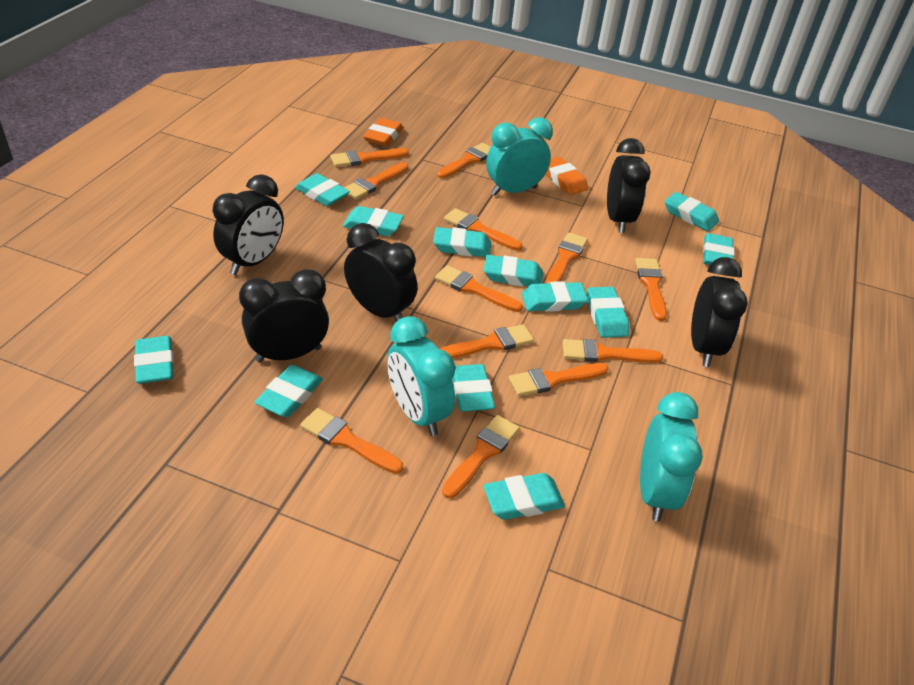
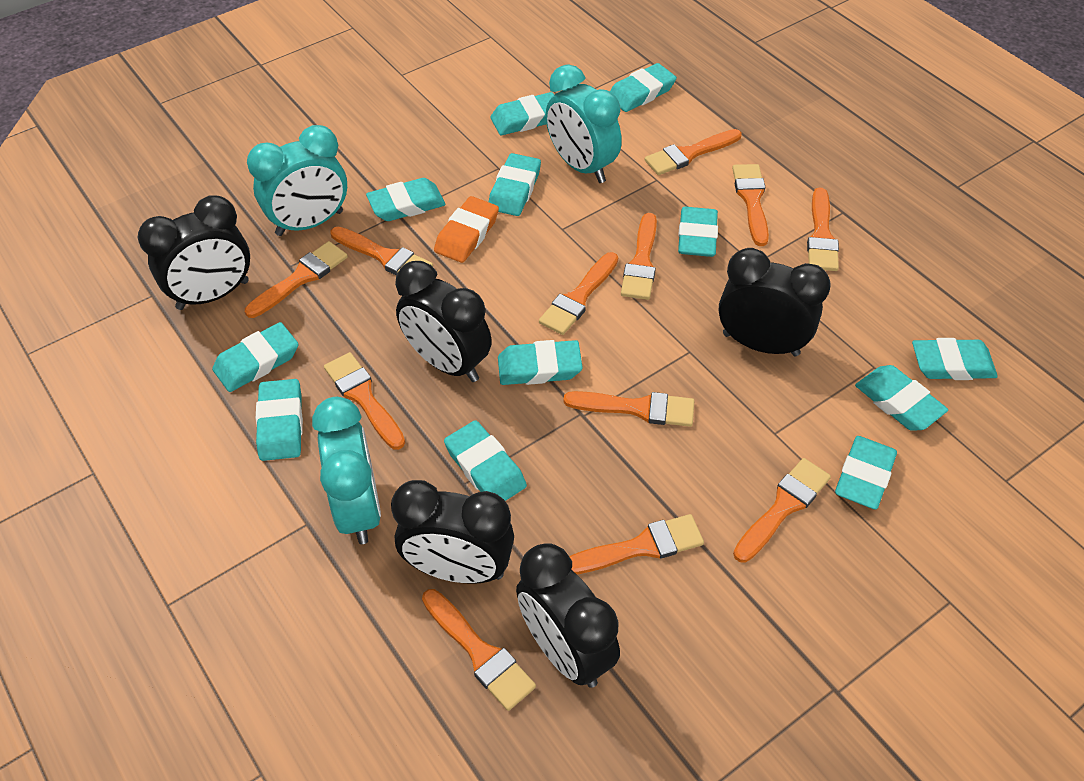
orange eraser: [363,118,403,146] [546,157,588,195] = 2 -> [434,196,499,263] = 1

